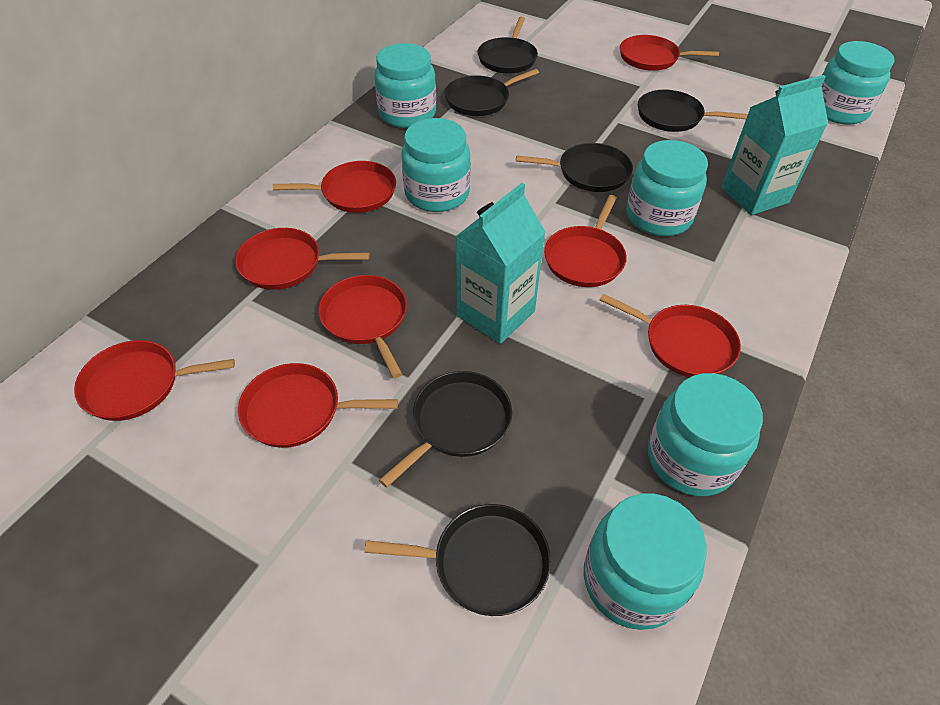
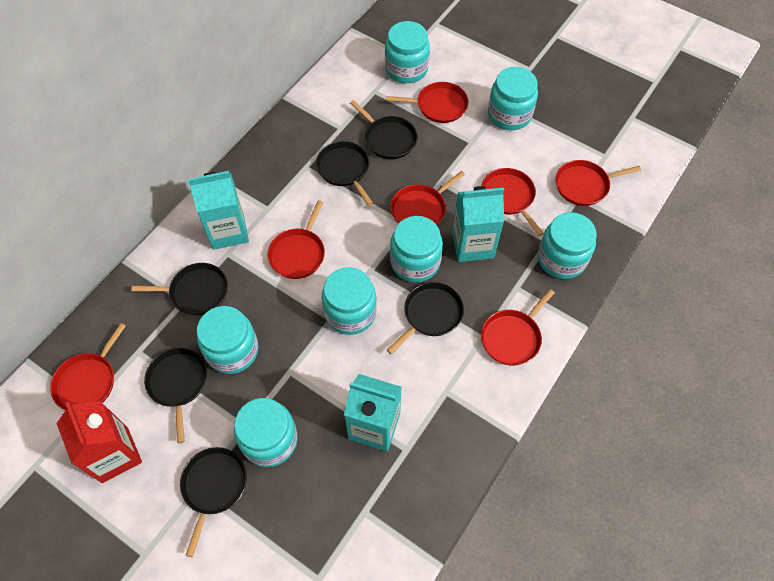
red carton: none = 0 -> [56,401,142,483] = 1
red pan: [74,340,235,421] [235,228,370,290] [238,363,398,448] [273,161,396,213] [318,275,407,378] [544,195,627,287] [600,293,741,377] [620,35,719,71] = 8 -> [50,323,126,410] [268,200,325,279] [386,82,468,123] [391,171,465,225] [481,168,544,236] [481,289,555,366] [556,160,641,206] = 7
turquoise carton: [455,183,545,344] [721,75,828,215] = 2 -> [188,171,249,250] [344,374,402,451] [452,186,504,262] = 3
turquoise jar: [374,43,436,128] [401,118,471,212] [584,494,707,630] [626,140,708,236] [648,373,763,496] [821,41,894,124] = 6 -> [197,306,258,374] [234,398,298,467] [322,267,377,335] [385,21,430,83] [390,216,443,283] [488,67,538,130] [538,212,597,279] = 7

